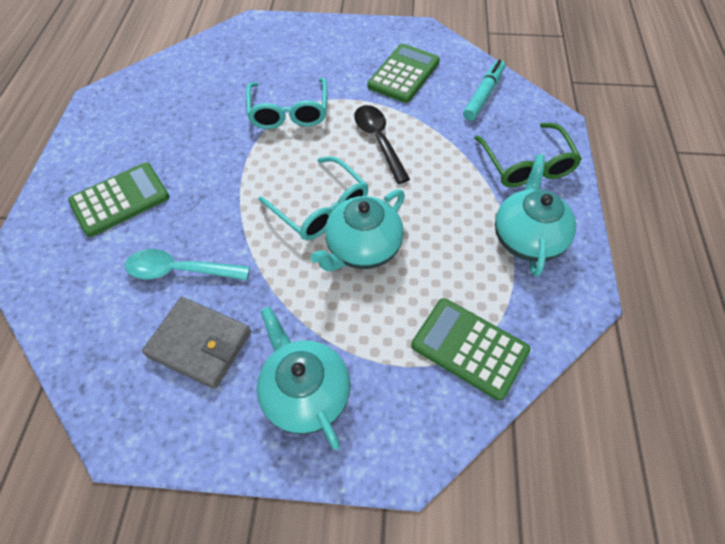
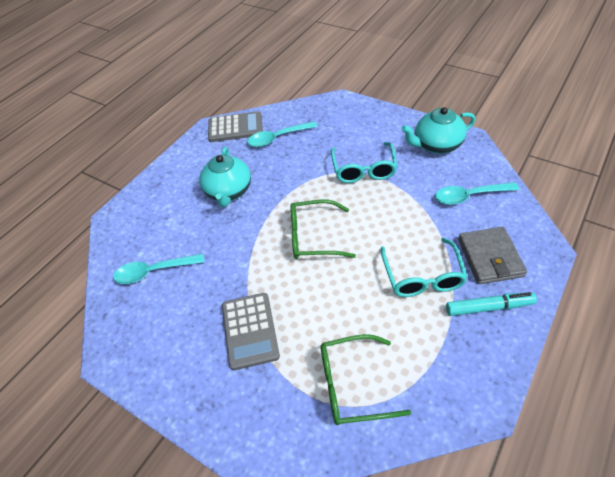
black spoon: [354,105,410,184] = 1 -> none = 0
green calculator: [68,162,170,237] [368,44,440,103] [411,298,530,401] = 3 -> none = 0
green glasses: [474,123,582,187] = 1 -> [290,200,356,259] [320,334,411,425] = 2
grey calculator: none = 0 -> [208,111,263,142] [222,293,280,370] = 2
turquoise spoon: [125,249,250,280] = 1 -> [113,254,205,284] [247,121,318,147] [435,182,519,205] = 3
turquoise teapot: [257,307,351,450] [311,189,405,271] [495,154,576,277] = 3 -> [199,147,251,207] [401,107,476,154] = 2

